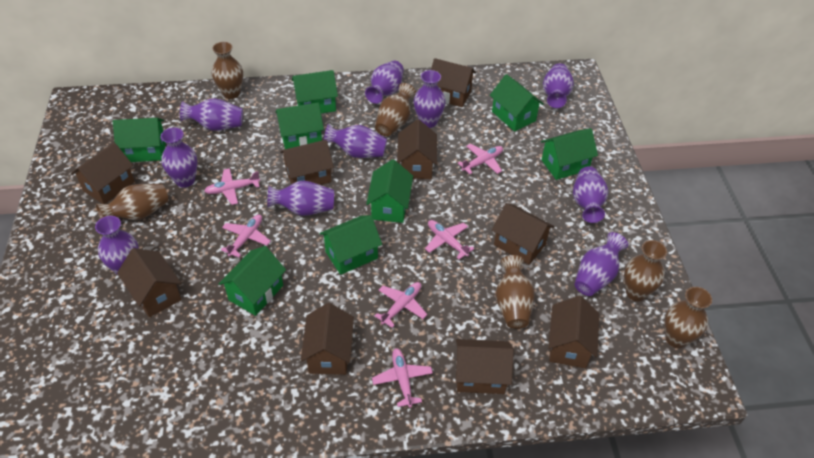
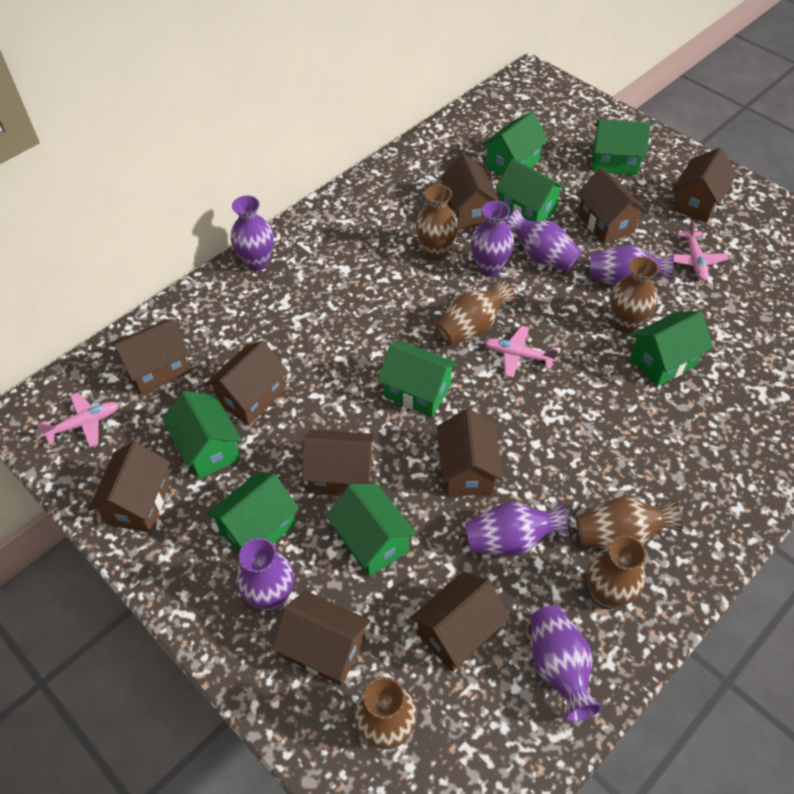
brown house: [71,142,135,204] [117,248,182,317] [280,140,334,185] [301,303,354,375] [397,119,437,179] [431,58,476,107] [456,339,514,394] [492,203,554,265] [548,296,599,368] = 9 -> [88,441,171,533] [112,319,191,395] [205,341,288,425] [272,590,370,685] [302,430,375,495] [410,571,510,672] [437,409,503,496] [440,154,500,230] [577,168,647,244] [672,148,737,223] = 10
pink plane: [204,168,260,205] [221,214,271,258] [372,348,433,408] [374,282,427,328] [425,220,475,259] [458,144,503,174] = 6 -> [37,392,119,448] [484,326,558,378] [666,221,729,281] = 3
purple vase: [95,216,139,275] [161,128,197,188] [180,98,243,131] [268,180,334,216] [324,124,387,158] [365,61,404,104] [414,70,446,128] [543,63,574,108] [573,166,608,223] [574,232,628,296] = 10 -> [231,195,274,271] [237,538,294,612] [465,502,569,556] [471,201,514,277] [506,209,582,272] [531,605,602,722] [589,245,674,286] = 7

